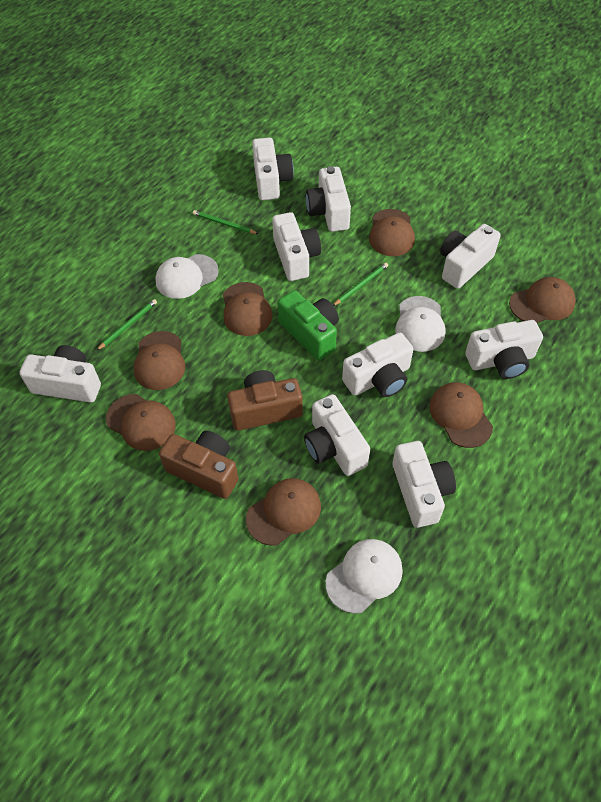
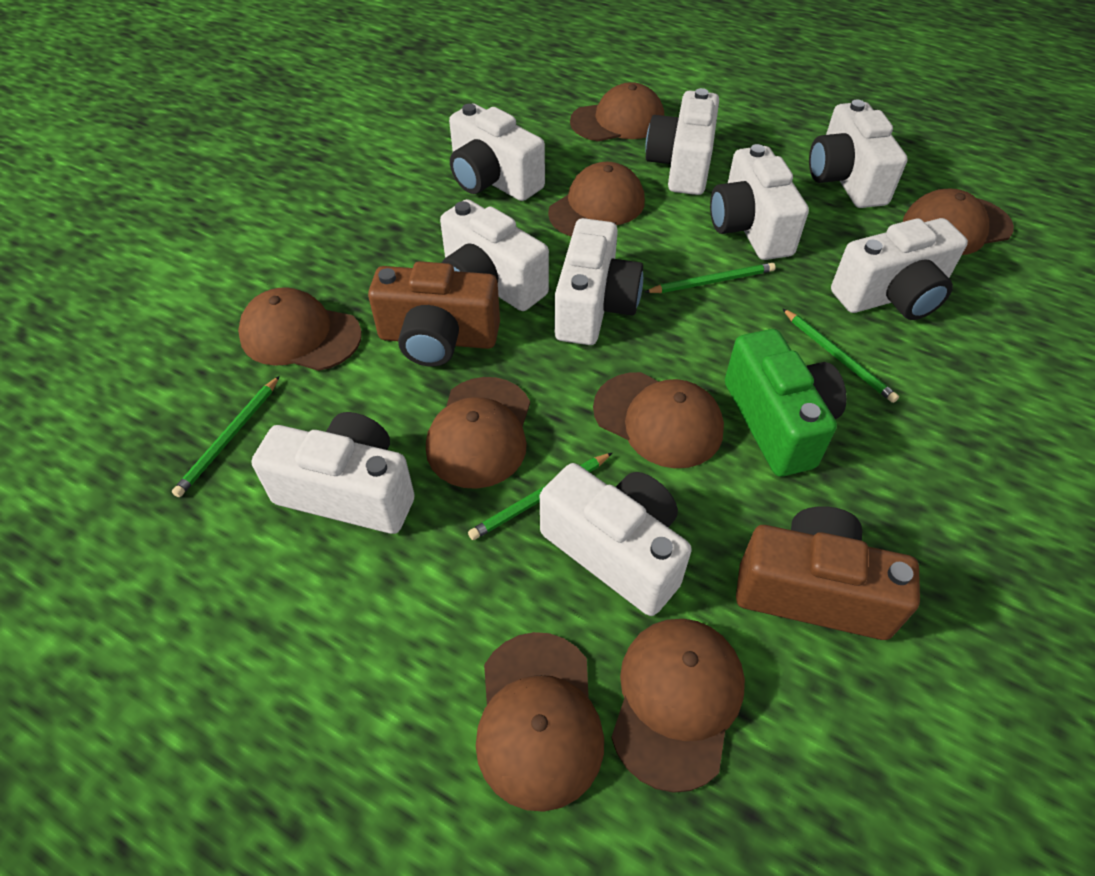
brown cap: [106,394,176,451] [133,331,185,390] [223,282,273,336] [246,478,321,546] [369,209,415,256] [429,382,493,448] [509,277,576,323] = 7 -> [238,287,362,371] [426,377,530,489] [476,632,604,812] [548,162,645,237] [570,82,664,141] [593,372,724,468] [611,619,745,793] [903,189,1014,255] = 8
green pencil: [96,299,157,351] [193,210,258,234] [333,263,388,306] = 3 -> [172,376,280,497] [468,453,612,540] [645,263,776,293] [782,308,899,403] = 4
white cap: [155,254,219,299] [326,539,403,614] [395,296,446,352] = 3 -> none = 0

